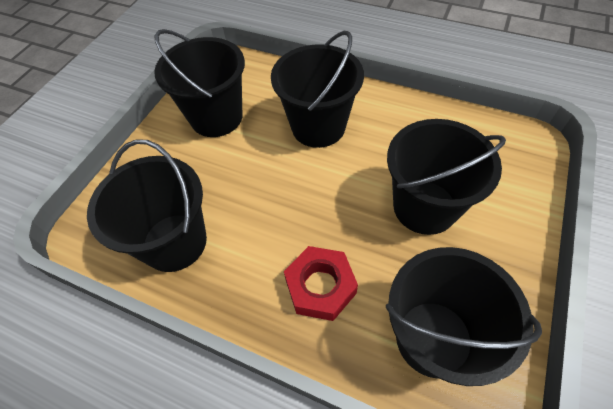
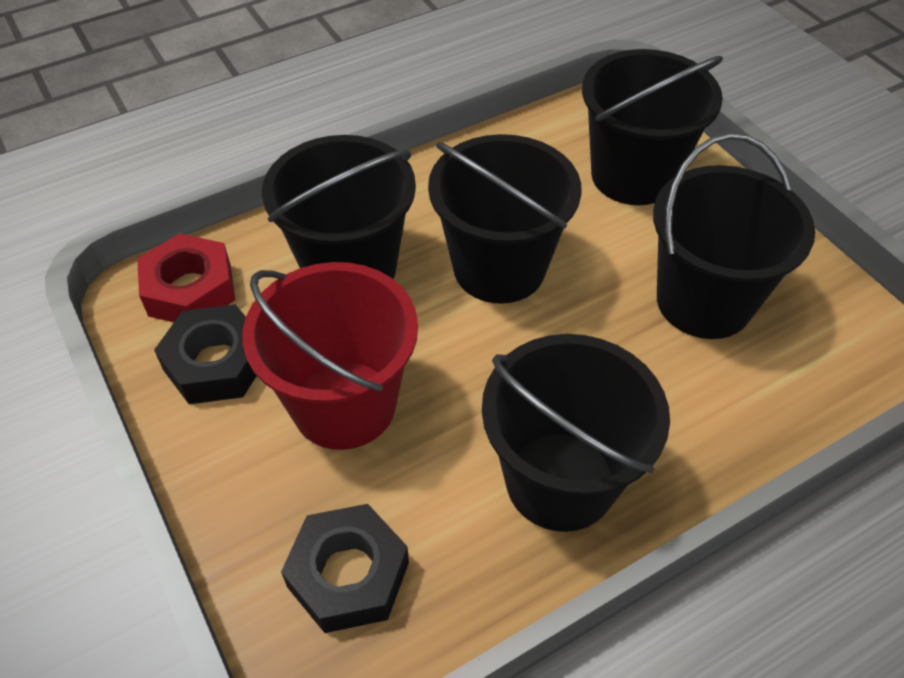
black nut: none = 0 -> [154,304,256,404] [281,504,409,633] = 2
red bucket: none = 0 -> [242,262,418,450] = 1

